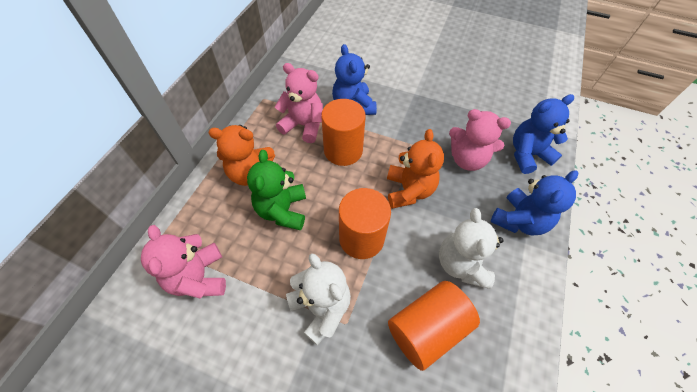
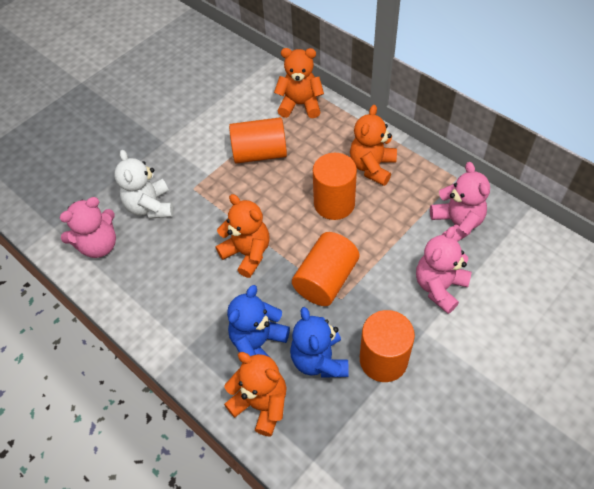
blue teddy bear: [332,44,377,115] [491,170,578,235] [513,94,574,174] = 3 -> [227,285,290,357] [290,307,349,378] = 2
green teddy bear: [247,150,306,230] = 1 -> none = 0
orange cylinder: [321,99,366,166] [339,188,391,259] [388,281,480,371] = 3 -> [229,117,287,164] [292,232,360,306] [313,153,357,220] [360,310,415,382] = 4
orange teddy bear: [208,125,275,186] [387,129,444,209] = 2 -> [216,194,270,278] [224,352,287,437] [274,48,324,118] [350,105,397,186] = 4
white teddy bear: [286,253,351,345] [439,208,504,289] = 2 -> [114,150,173,219] = 1

